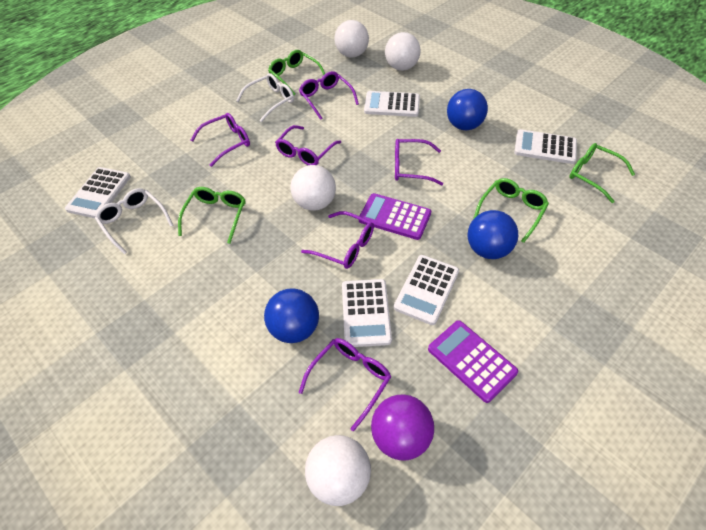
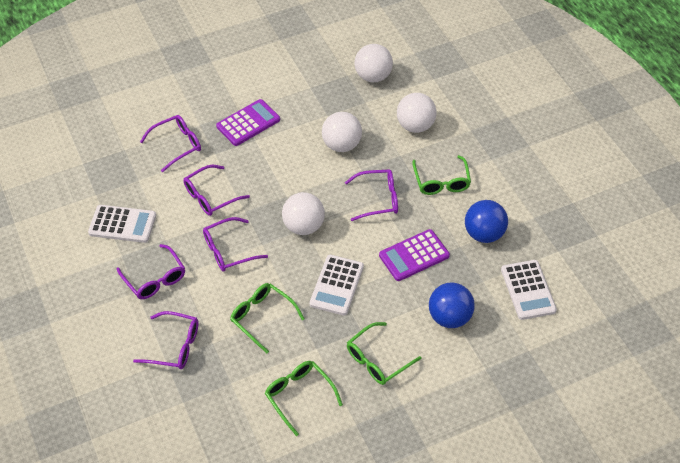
blue ball: [264,288,319,343] [447,89,488,130] [468,210,518,259] = 3 -> [429,283,475,328] [465,200,508,243] = 2
purple ball: [371,395,434,461] = 1 -> none = 0
white calculator: [65,167,131,218] [342,279,392,347] [364,91,420,117] [394,255,459,325] [514,129,577,164] = 5 -> [88,205,156,243] [310,255,364,315] [501,260,557,320] = 3
white glasses: [95,188,173,254] [236,73,294,122] = 2 -> none = 0

